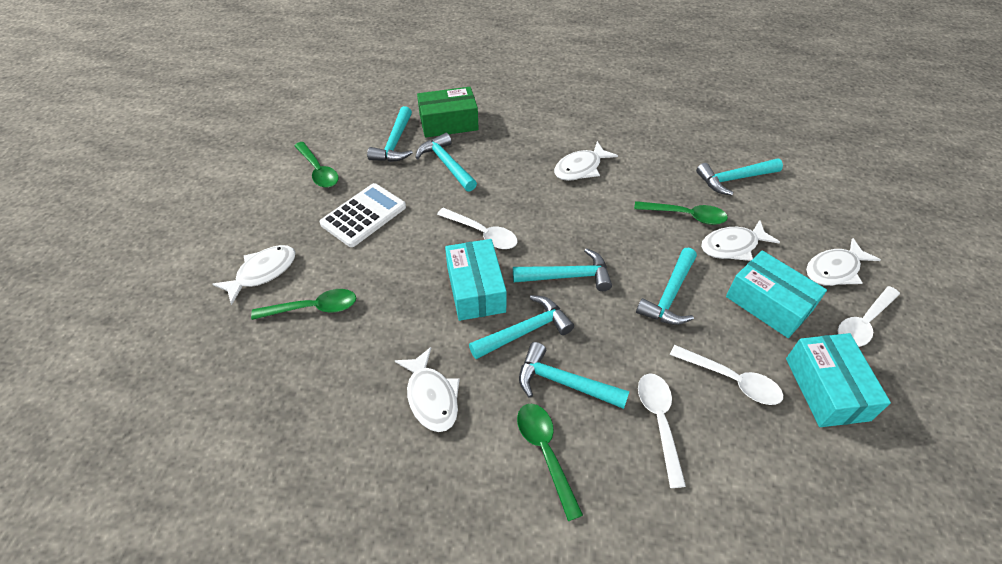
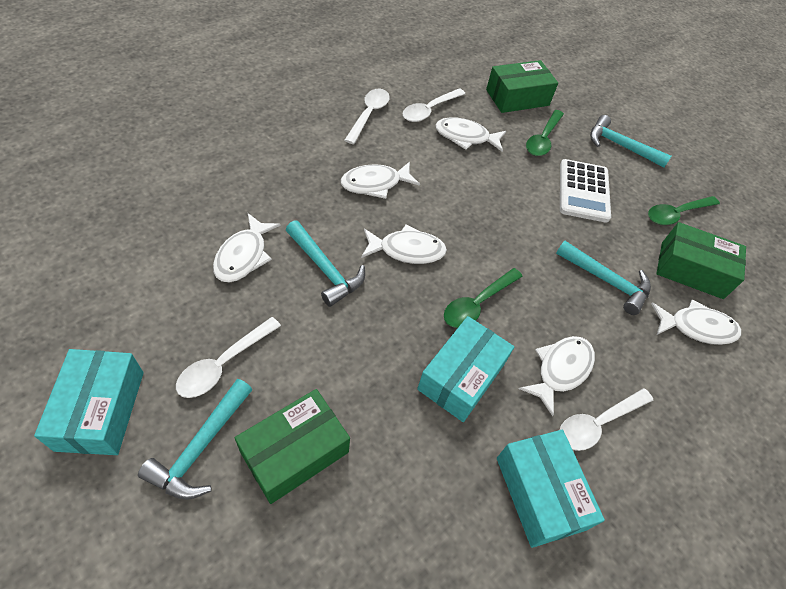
green box: [417,87,479,138] = 1 -> [235,389,350,504] [486,60,558,113] [656,222,746,299] = 3
green spoon: [251,289,356,320] [294,142,339,188] [517,404,583,521] [634,201,728,225] = 4 -> [444,268,523,328] [526,110,564,156] [648,196,720,225] = 3
turquoise hammer: [367,106,413,162] [415,133,477,192] [469,295,574,359] [513,248,612,291] [519,342,629,409] [636,248,697,325] [696,159,783,196] = 7 -> [138,379,253,500] [286,220,365,307] [556,241,651,315] [590,115,671,167] = 4
white fish: [213,245,296,305] [395,347,460,432] [554,141,618,181] [701,220,780,261] [806,238,881,286] = 5 -> [213,213,281,283] [341,161,420,199] [361,224,447,264] [435,117,506,152] [519,336,595,416] [651,299,741,345] = 6

